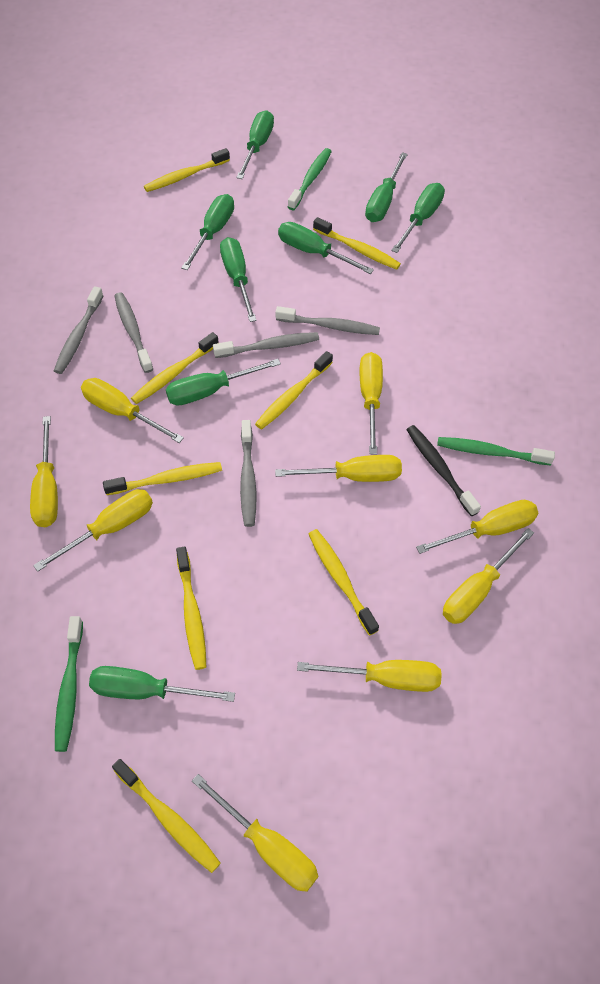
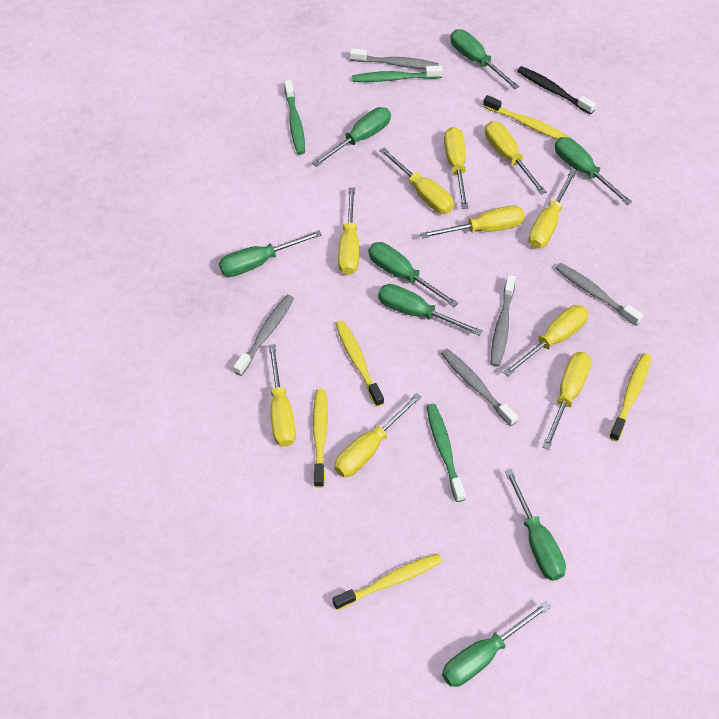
yellow screwdriver: [30,416,58,527] [33,489,153,572] [81,378,184,443] [192,774,318,892] [275,455,402,482] [297,660,442,692] [359,352,383,455] [416,500,538,554] [443,528,534,624] = 9 -> [268,344,296,447] [334,393,422,477] [338,187,359,275] [379,148,454,214] [420,206,525,239] [444,127,468,209] [485,121,547,195] [503,305,589,376] [529,170,577,248] [542,352,591,450] = 10
yellow toothbrush: [103,462,222,495] [112,759,221,873] [131,332,218,404] [144,148,230,192] [176,546,206,670] [255,351,333,429] [309,529,379,635] [313,217,401,270] = 8 -> [313,389,328,488] [333,553,443,610] [336,321,384,407] [483,95,568,140] [609,353,652,441] = 5

